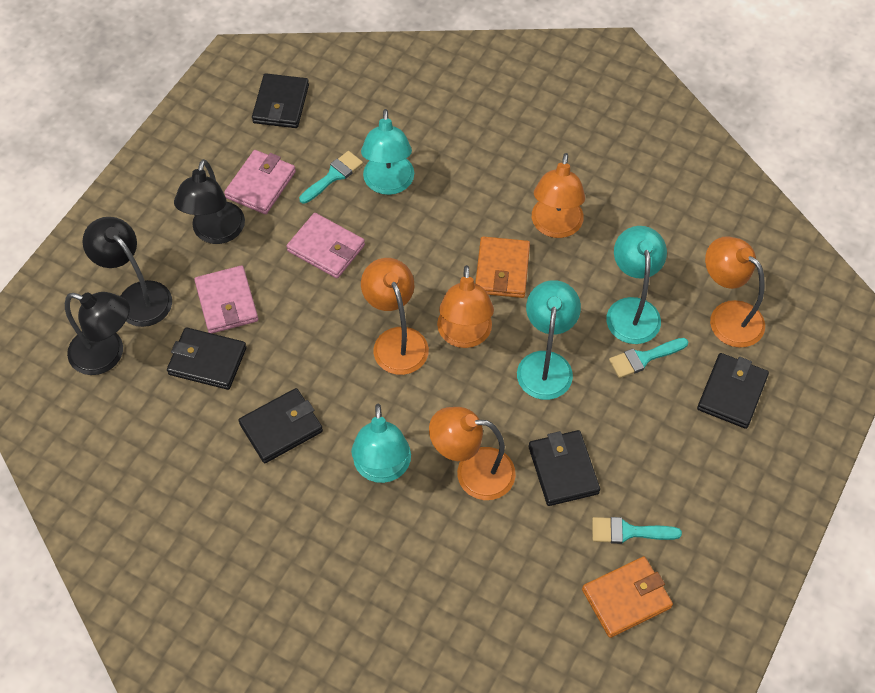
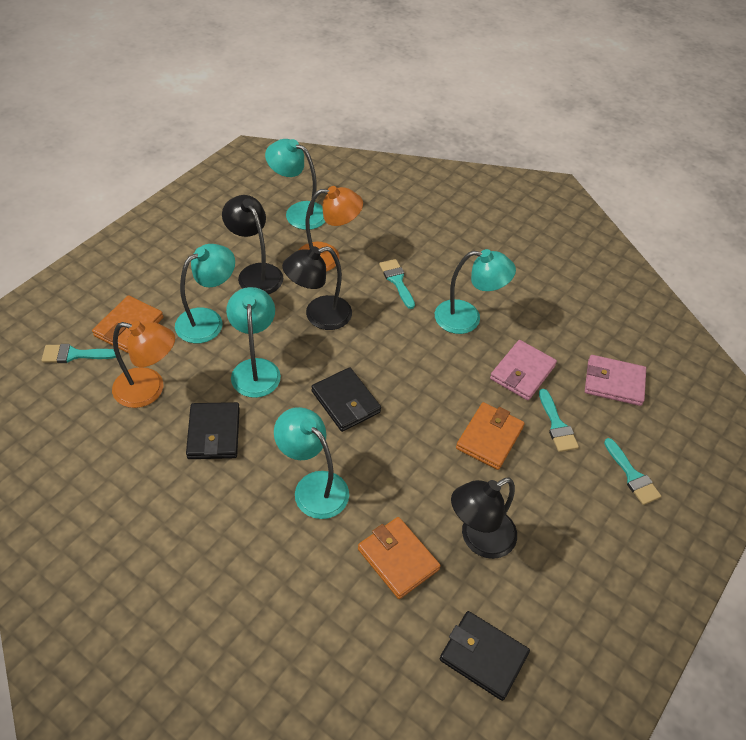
black wallet: [167,327,247,390] [238,388,323,463] [252,73,309,128] [529,430,600,506] [697,353,769,429] = 5 -> [186,402,240,459] [311,367,381,432] [440,611,530,701] = 3
orange lamp: [361,258,429,375] [429,407,516,500] [437,265,494,348] [532,153,585,238] [705,236,765,348] = 5 -> [112,321,175,408] [299,186,363,272] = 2
orange wallet: [475,236,530,298] [582,556,673,638] = 2 -> [92,295,163,353] [358,517,440,599] [456,402,525,470] = 3
pink wallet: [194,266,258,333] [224,150,296,214] [287,213,365,278] = 3 -> [490,340,557,400] [585,355,646,406] = 2
turquoise brush: [299,151,363,204] [592,517,682,544] [609,338,688,378] = 3 -> [42,344,116,363] [379,259,415,309] [539,389,579,452] [604,438,661,505] = 4
turquoise lamp: [351,404,411,483] [361,109,414,195] [517,280,581,400] [606,226,667,344] = 4 -> [175,244,235,343] [226,287,281,398] [265,139,325,230] [274,407,349,519] [435,249,516,334] = 5

